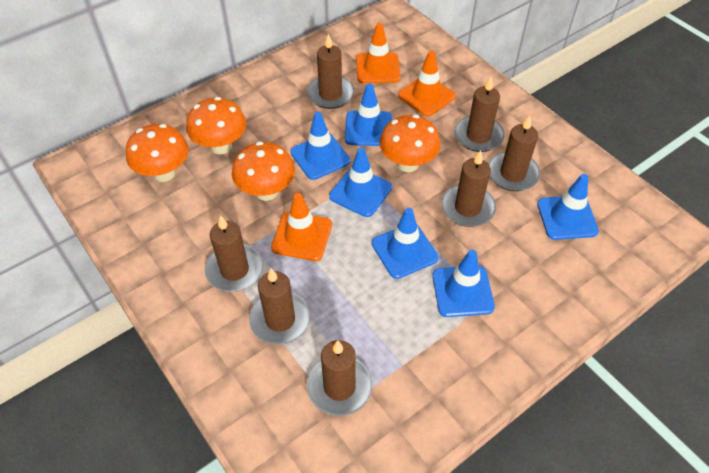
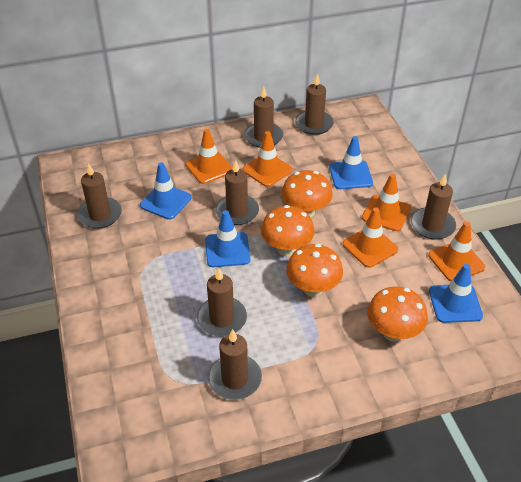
blue traffic cone: [290,112,351,180] [329,148,392,217] [345,83,392,146] [372,208,439,279] [432,250,495,317] [537,174,599,240] = 6 -> [140,162,192,220] [205,210,250,267] [329,136,373,189] [429,264,483,323] = 4
orange traffic cone: [271,193,332,261] [356,23,401,83] [398,50,456,116] = 3 -> [185,129,233,184] [243,131,292,187] [342,207,398,268] [362,174,411,231] [428,222,485,281] = 5

